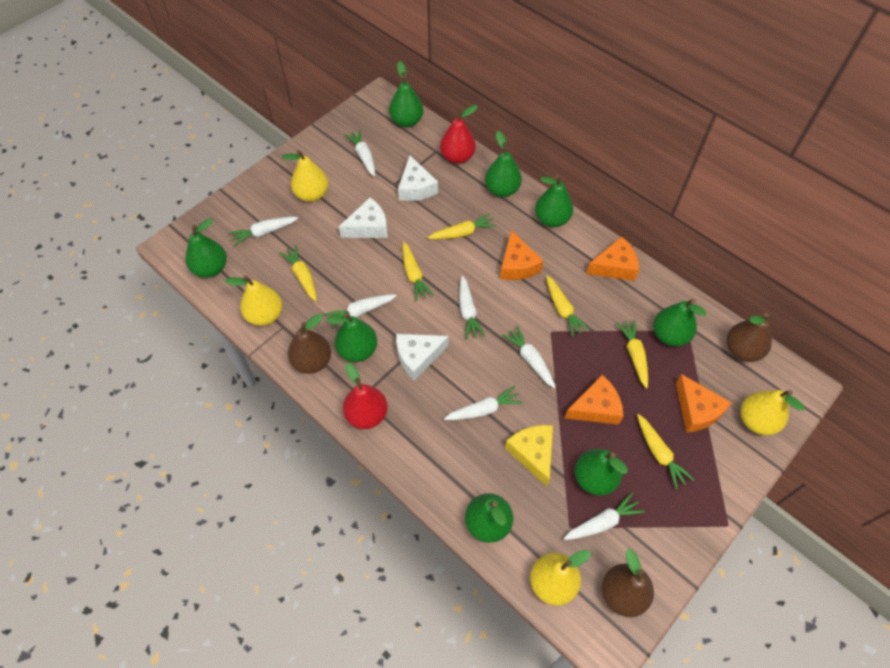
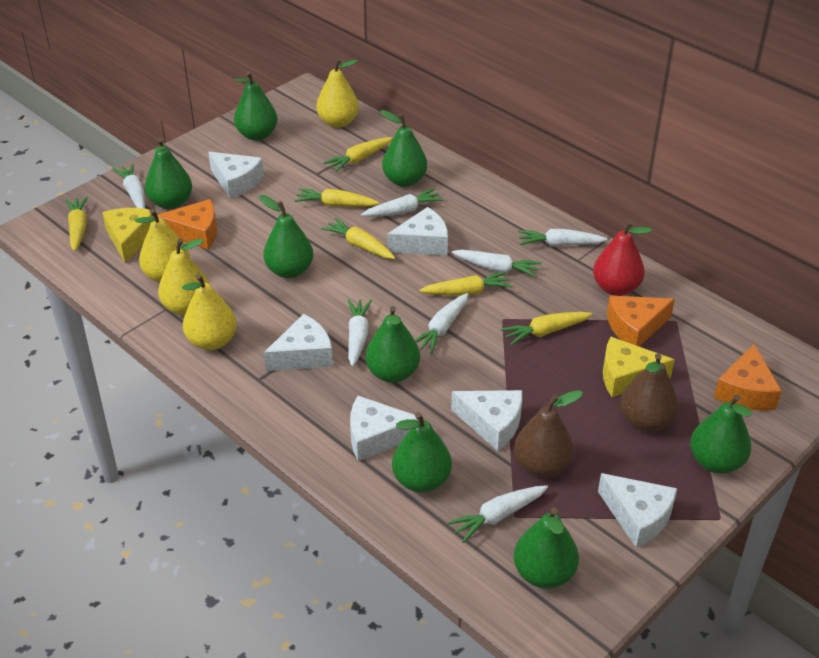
brown pear: [288,314,331,374] [602,549,654,617] [727,313,772,362] = 3 -> [514,390,583,478] [620,353,679,432] = 2
orange cheese: [500,230,543,280] [565,375,623,425] [586,236,639,281] [676,374,731,433] = 4 -> [157,199,217,249] [607,296,675,346] [714,344,782,411] = 3
red pear: [343,362,388,429] [440,105,478,164] = 2 -> [593,220,652,296] = 1
white cheese: [339,198,388,238] [396,334,449,381] [398,155,438,201] = 3 -> [208,152,264,199] [264,314,333,371] [350,396,419,461] [387,207,448,255] [451,390,522,451] [598,473,677,548] = 6
yellow cheese: [505,425,553,486] = 1 -> [102,208,154,263] [603,337,675,397] = 2

